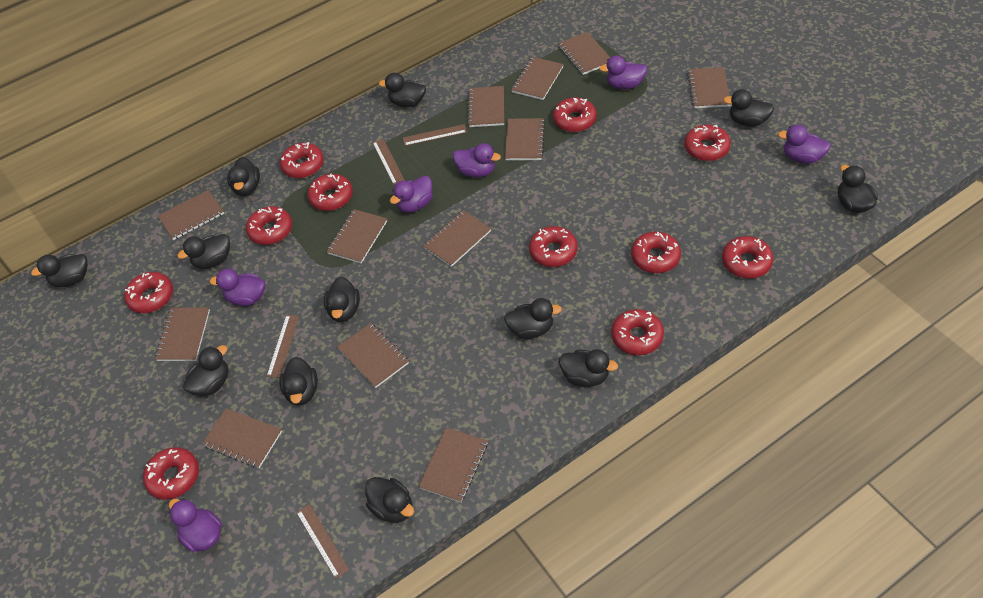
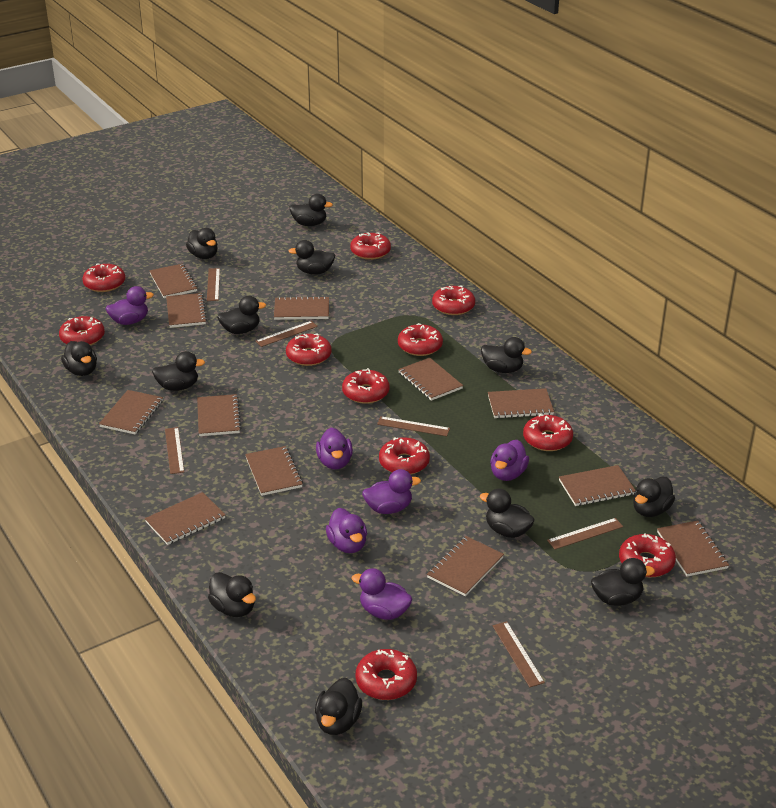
brown ruler: [267,315,299,378] [296,504,349,579] [373,139,405,185] [403,124,467,146] = 4 -> [165,427,184,474] [207,268,220,301] [255,321,318,347] [377,416,450,436] [493,621,545,687] [547,518,623,549] = 6

